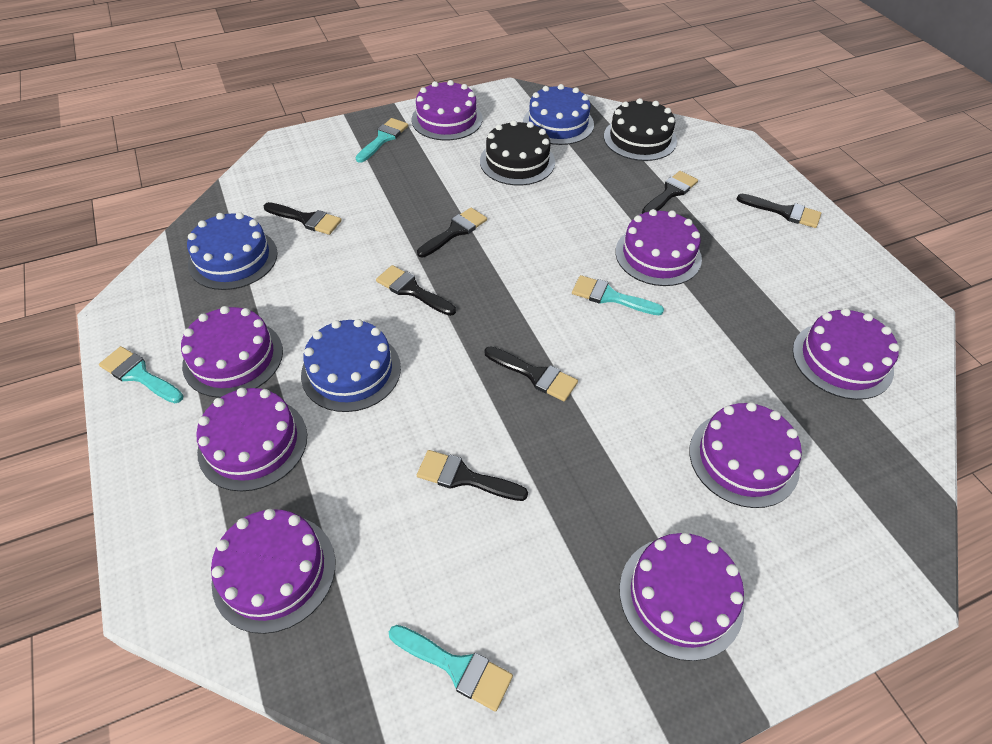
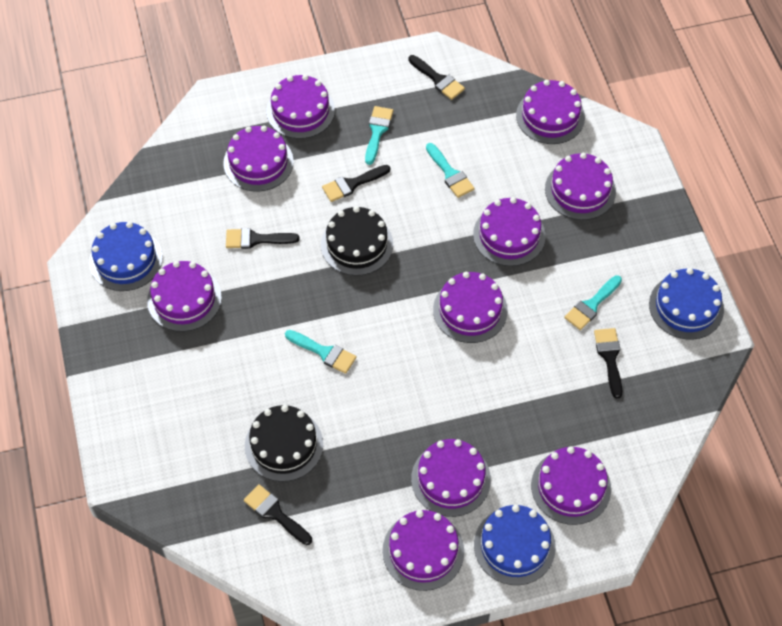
black brush: [264,202,342,235] [376,265,456,316] [417,208,487,257] [417,450,528,501] [484,346,578,401] [642,171,698,214] [737,194,821,228] = 7 -> [226,228,300,249] [244,484,312,545] [322,165,390,202] [408,55,465,100] [594,328,622,398] = 5
purple cake: [181,306,283,398] [196,388,307,491] [211,509,335,634] [411,80,482,140] [615,209,702,286] [619,533,744,661] [689,402,802,508] [793,308,899,400] = 8 -> [147,261,222,332] [223,126,294,192] [266,74,335,139] [382,510,464,591] [411,439,491,517] [433,272,508,343] [473,197,546,266] [516,80,585,144] [531,446,611,525] [545,153,616,220] = 10

